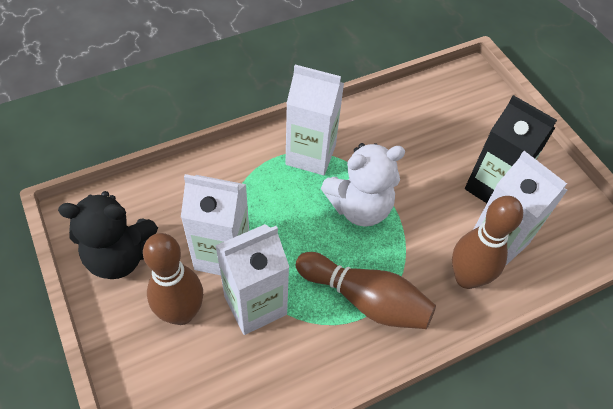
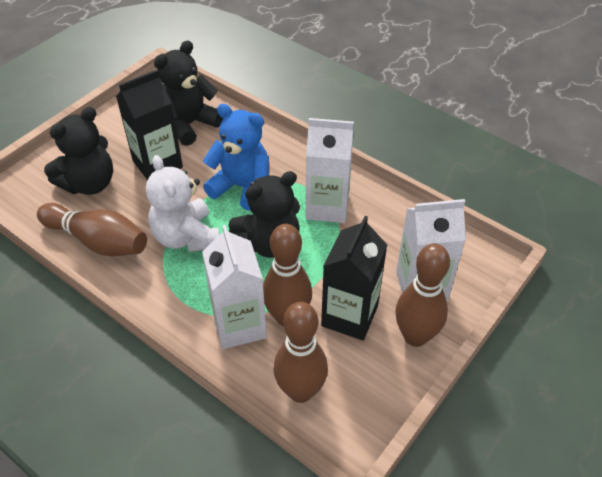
black carton: [465,95,557,203] = 1 -> [116,70,183,180] [321,216,387,340] = 2
black teddy bear: [58,191,158,279] = 1 -> [44,107,113,195] [154,40,223,146] [228,171,300,258] = 3
blue teddy bear: none = 0 -> [203,104,269,211] = 1
brown bowling pin: [143,233,203,325] [295,252,436,329] [452,196,523,289] = 3 -> [37,203,147,256] [263,224,312,327] [274,302,328,403] [395,244,450,347] = 4
white carton: [181,174,249,275] [215,224,289,335] [285,65,344,175] [473,151,568,266] = 4 -> [202,225,267,349] [306,118,354,223] [396,199,466,301] = 3

